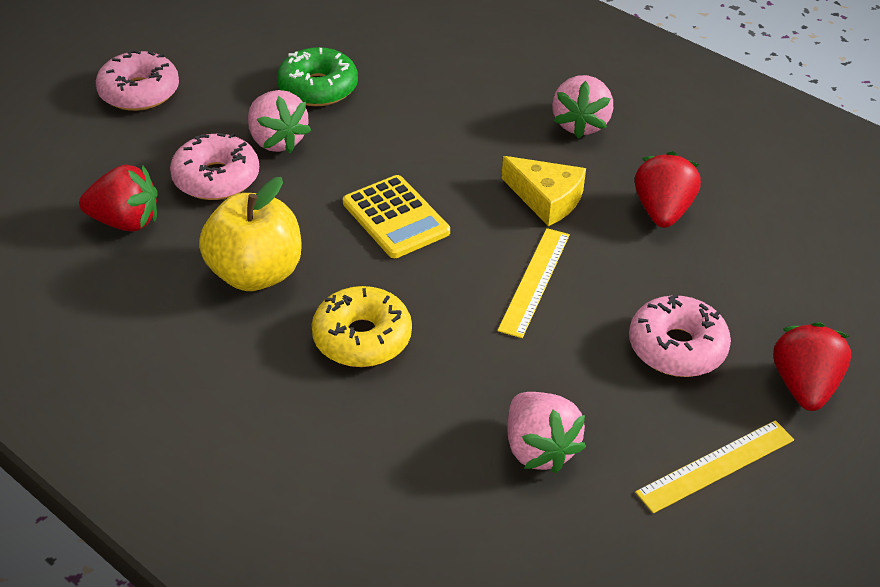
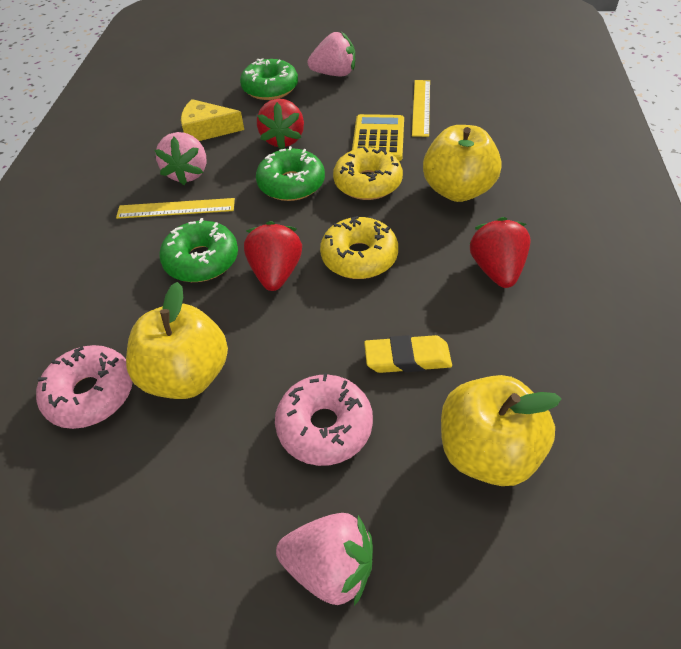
green donut: [277,47,358,106] = 1 -> [159,218,238,282] [240,58,298,100] [256,146,325,201] = 3
pink donut: [96,50,179,111] [170,133,259,200] [629,295,731,377] = 3 -> [36,345,132,429] [275,373,373,466] = 2
yellow apple: [199,177,301,291] = 1 -> [126,282,228,399] [423,125,502,202] [441,375,561,486] = 3
yellow donut: [312,286,412,367] = 1 -> [320,216,398,279] [333,147,403,200] = 2
yellow eraser: none = 0 -> [364,335,452,373] = 1

